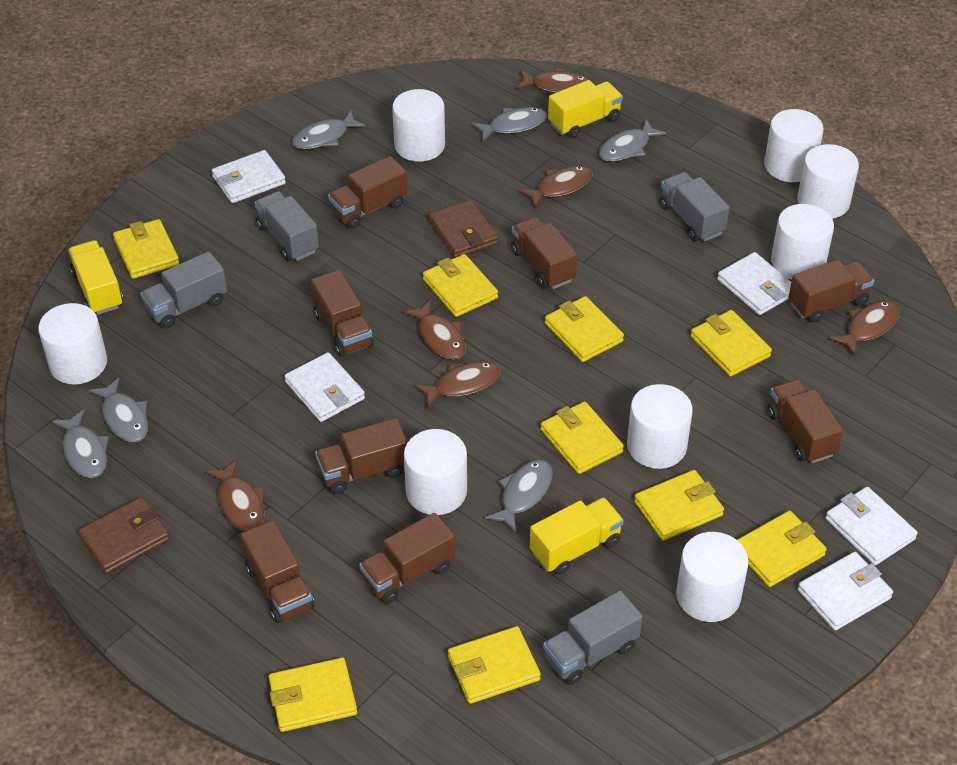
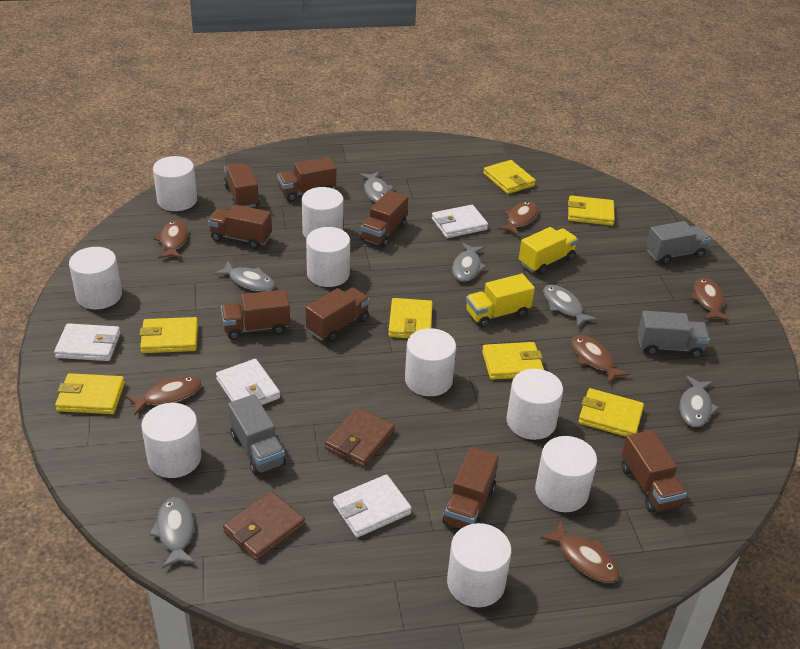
grey truck: [140,251,227,329] [255,191,319,261] [543,591,642,685] [660,172,730,241] = 4 -> [228,394,286,475] [638,311,710,358] [646,221,711,265] = 3
white cylinder: [38,303,107,385] [392,89,445,162] [404,429,467,515] [627,384,693,469] [676,532,749,622] [764,109,824,182] [771,204,834,280] [797,144,859,219] = 8 -> [69,247,122,309] [141,403,201,478] [153,156,197,211] [302,187,343,238] [306,227,350,287] [405,328,456,396] [447,523,511,607] [507,369,563,440] [535,436,597,512] = 9
white wallet: [212,150,286,203] [284,352,365,422] [717,252,791,315] [798,552,893,631] [825,487,918,565] = 5 -> [54,323,121,361] [216,359,280,405] [333,474,412,538] [432,205,488,238] = 4
yellow truck: [68,240,123,315] [530,497,624,575] [548,80,623,138] = 3 -> [466,274,535,328] [519,227,578,275] = 2
yellow wallet: [113,219,179,279] [269,658,357,732] [423,254,498,317] [448,626,541,704] [541,401,624,474] [545,296,624,362] [634,470,724,541] [691,310,772,376] [737,510,827,587] = 9 -> [55,373,125,414] [139,317,198,353] [388,298,433,338] [482,342,544,380] [483,160,536,194] [568,196,615,226] [578,388,644,437] = 7

